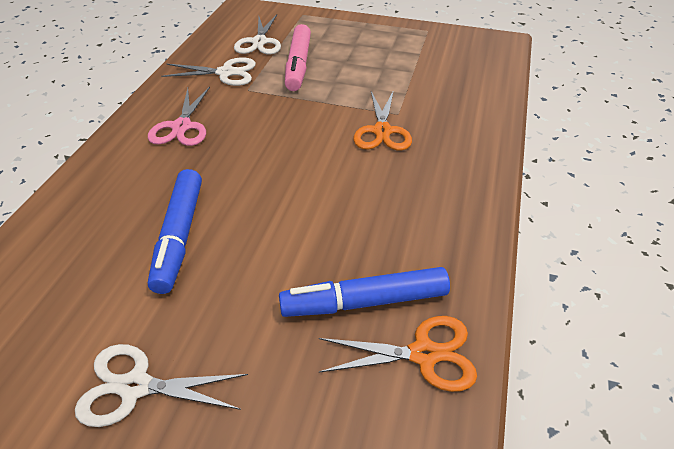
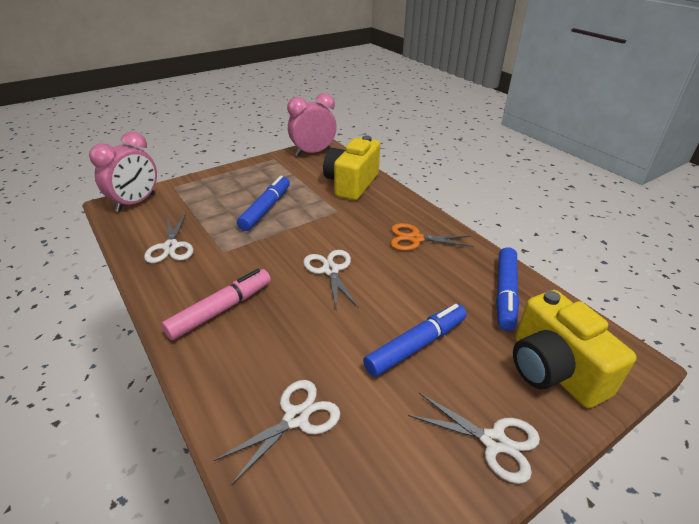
blue marker: [148,169,202,294] [279,267,450,317] = 2 -> [237,176,290,231] [363,304,467,377] [496,247,519,331] = 3
orange scissors: [319,316,477,392] [353,90,412,150] = 2 -> [390,223,473,251] = 1
pink clock: none = 0 -> [89,131,157,212] [287,93,336,156] = 2
pink scissors: [148,87,210,146] = 1 -> none = 0
white scissors: [75,344,248,427] [161,57,256,86] [234,15,281,55] = 3 -> [144,213,193,263] [214,380,340,485] [303,250,359,312] [408,393,540,484] = 4
yellow camera: none = 0 -> [323,135,380,200] [513,290,637,408] = 2

